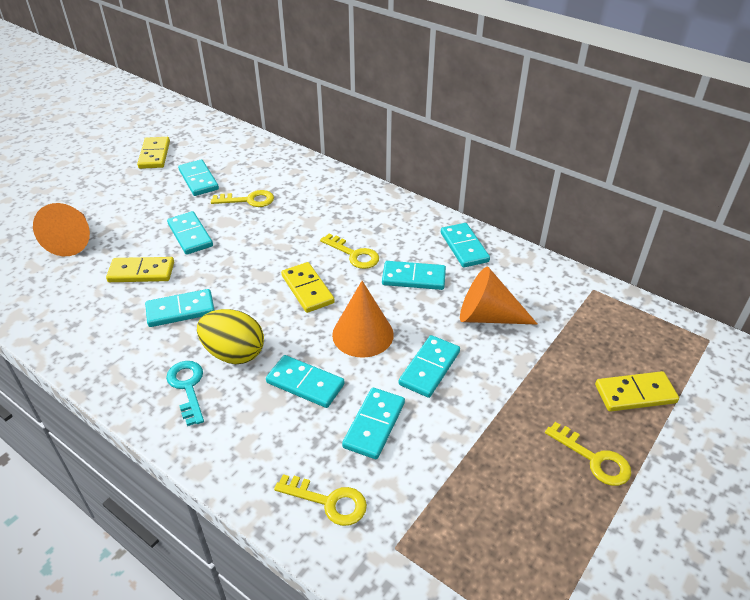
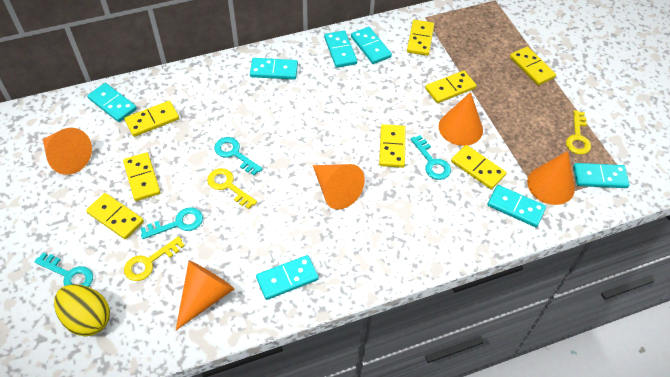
orange cone: [33,203,90,256] [332,281,394,358] [460,267,538,325] = 3 -> [43,128,92,175] [176,261,234,330] [313,164,365,210] [439,92,483,146] [527,151,575,205] = 5
turquoise domino: [145,289,215,327] [167,211,213,255] [178,160,219,196] [266,355,345,408] [342,388,405,459] [382,261,446,290] [399,335,460,398] [441,223,490,267] = 8 -> [87,83,137,122] [250,58,298,80] [256,255,319,300] [324,31,357,68] [351,27,392,64] [487,185,546,227] [573,163,630,188] = 7
turquoise key: [166,361,204,426] = 1 -> [34,253,93,287] [140,207,203,239] [214,137,262,175] [411,135,451,180] = 4
yellow domino: [106,257,174,282] [137,137,170,169] [281,262,335,313] [595,371,679,412] = 4 -> [86,193,144,239] [123,152,160,201] [124,101,179,137] [379,124,406,168] [407,20,434,56] [425,71,476,103] [451,145,507,189] [510,47,556,85] = 8
yellow key: [211,190,274,207] [274,474,367,526] [320,234,379,269] [545,422,631,486] = 4 -> [124,236,185,281] [207,168,257,209] [566,110,591,155] = 3

